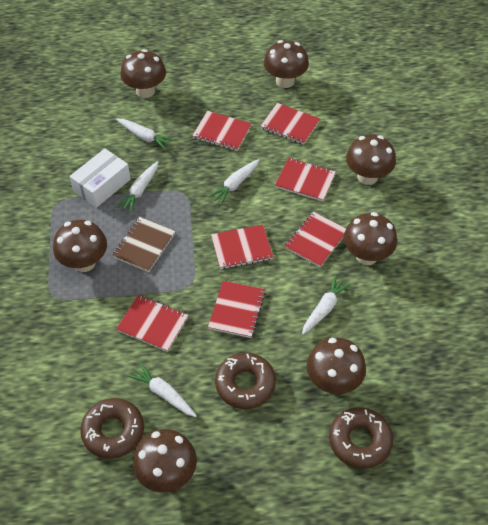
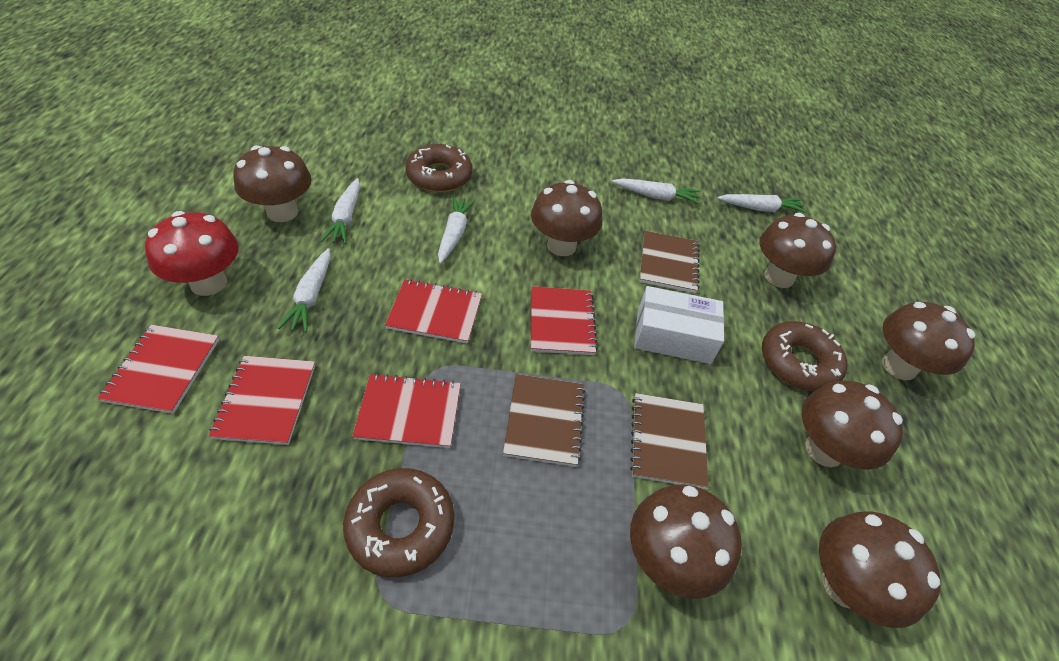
brown notebook: [112,217,175,272] = 1 -> [503,374,585,467] [630,393,709,489] [639,231,700,293] = 3
red mushroom: none = 0 -> [145,211,239,296] = 1
red notebook: [116,295,188,352] [192,111,252,151] [208,281,265,338] [211,225,273,269] [260,103,320,145] [275,158,336,201] [285,212,346,267] = 7 -> [97,325,219,414] [209,356,315,445] [352,373,461,448] [385,279,482,344] [531,286,598,355] = 5

